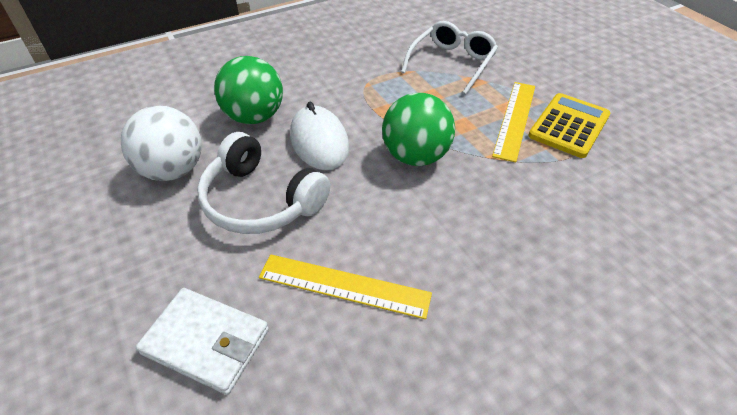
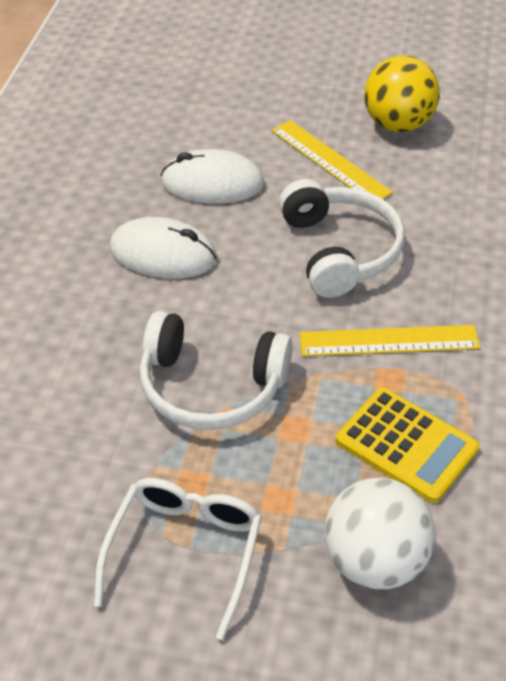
green ball: [214,56,283,124] [382,93,455,166] = 2 -> none = 0
white headphones: [197,132,330,234] = 1 -> [139,311,293,430] [279,179,405,298] = 2
white mouse: [290,102,349,170] = 1 -> [109,217,217,278] [160,149,265,204] = 2
white wallet: [136,288,269,395] = 1 -> none = 0
yellow ball: none = 0 -> [364,55,440,132] = 1

